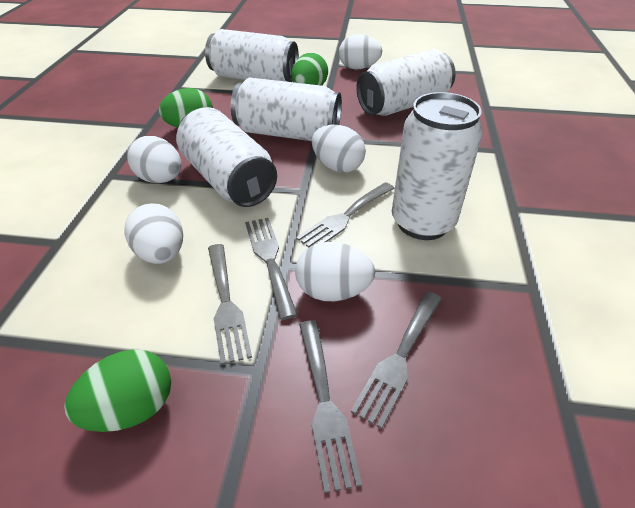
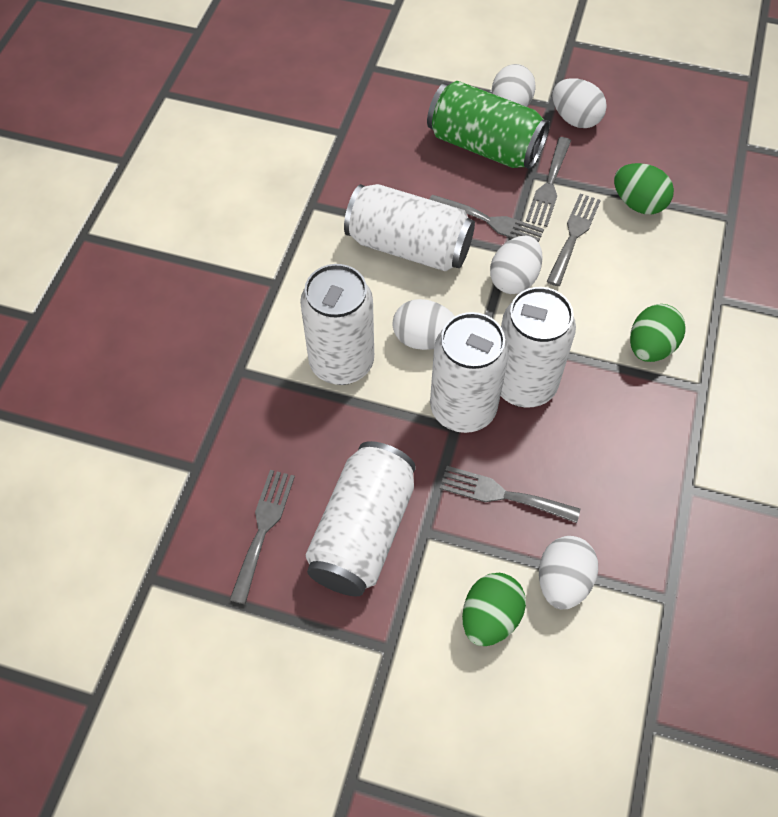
green can: none = 0 -> [427,81,550,169] = 1

